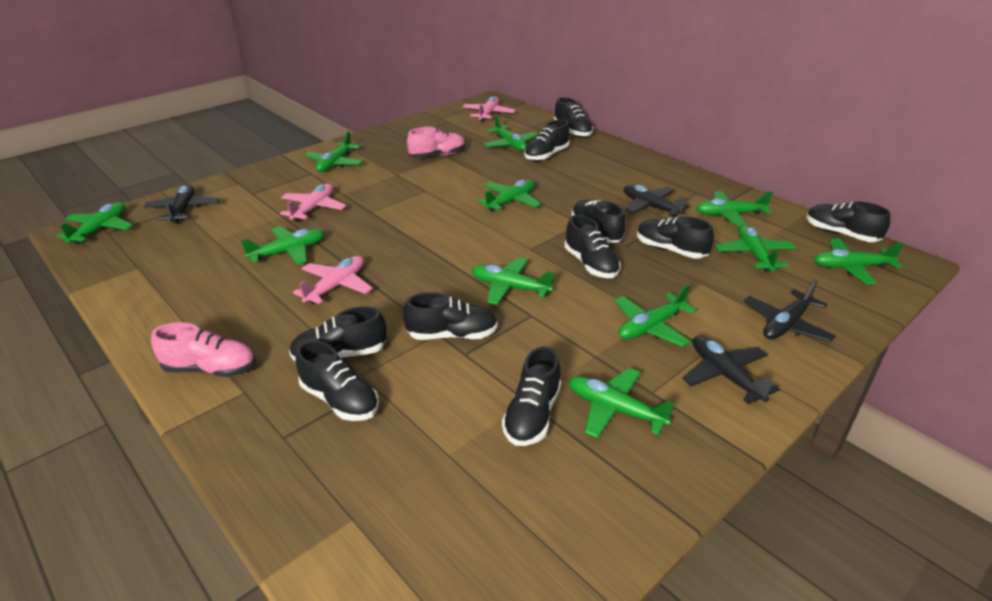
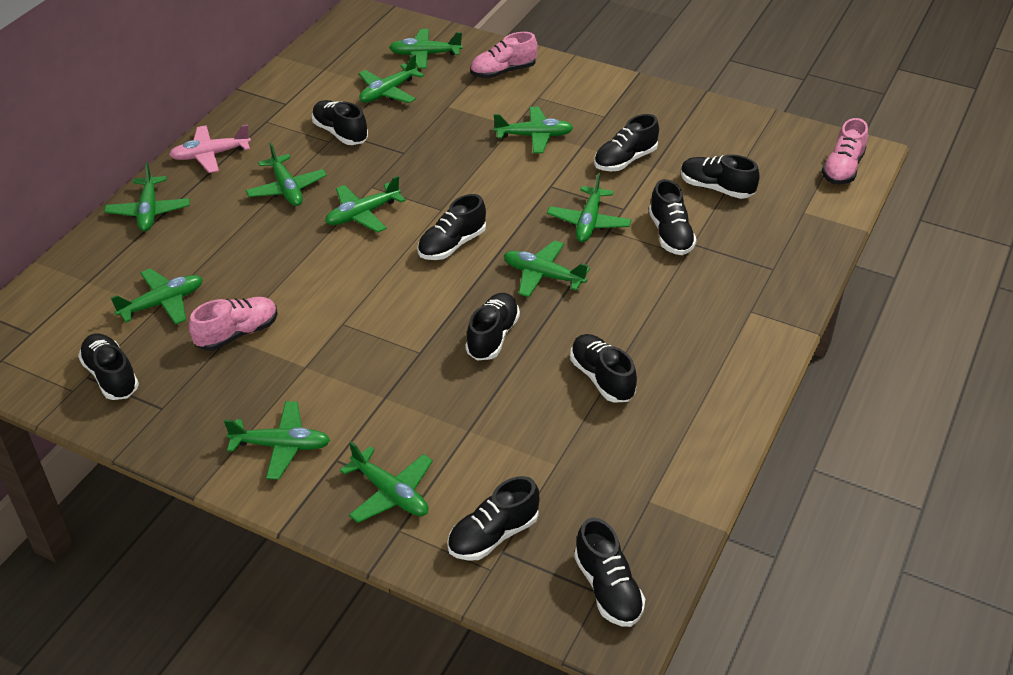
black plane: [144,184,220,224] [624,185,689,217] [682,335,780,404] [744,280,836,342] = 4 -> none = 0
pink plane: [280,184,347,222] [293,256,373,304] [463,97,516,122] = 3 -> [169,124,251,173] = 1
pink shoe: [151,322,256,377] [407,127,465,158] = 2 -> [189,297,278,351] [470,32,538,79] [822,118,868,185] = 3

